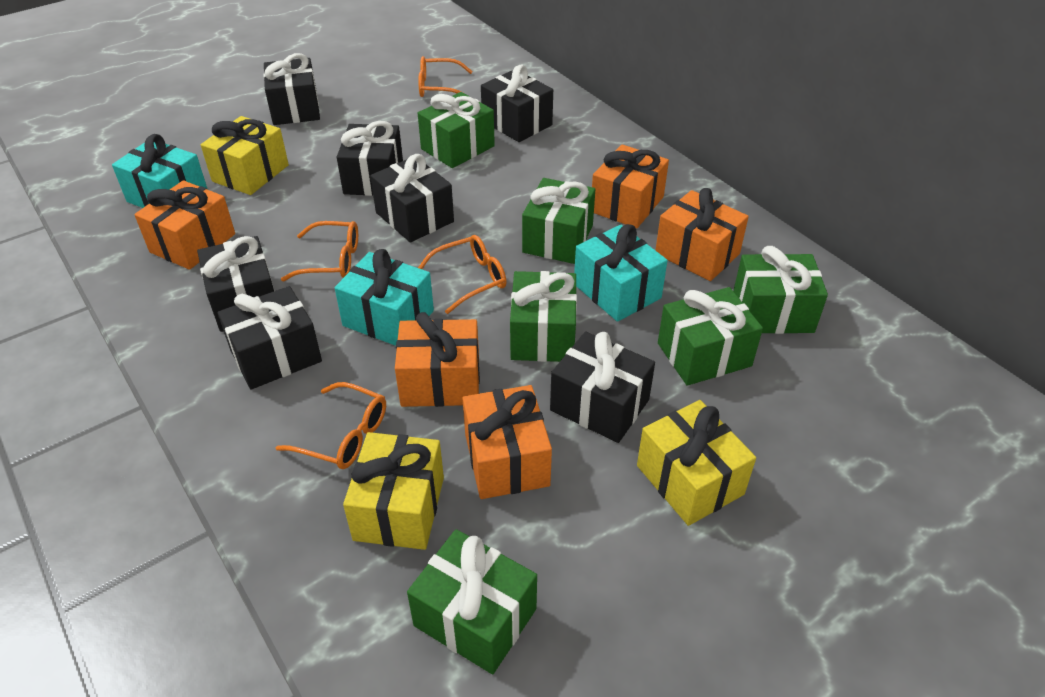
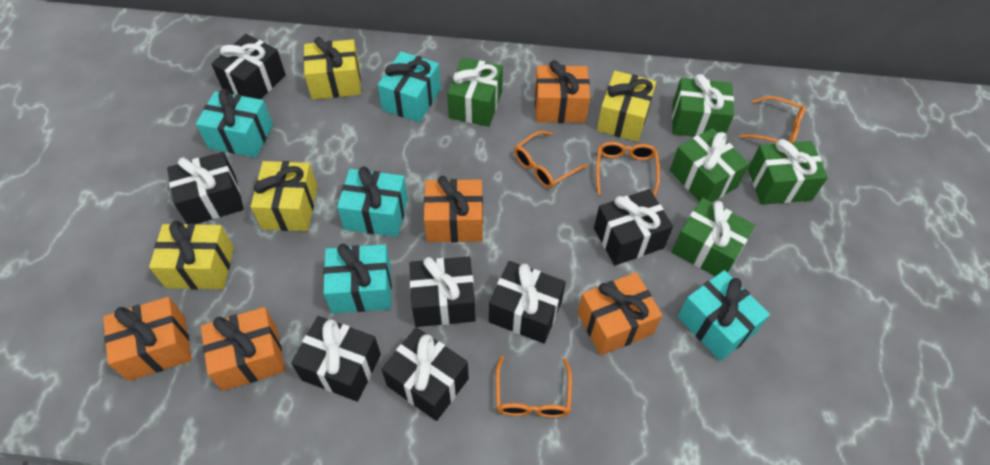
green gift: [407,529,537,674] [418,92,495,168] [510,271,577,362] [522,178,595,264] [658,287,763,386] [733,246,828,334] = 6 -> [447,58,503,127] [670,128,750,202] [672,74,734,137] [672,198,755,276] [748,139,828,205] = 5
turquoise gift: [112,134,208,208] [335,249,434,346] [574,224,668,322] = 3 -> [196,89,273,158] [323,244,392,313] [337,166,408,237] [378,51,441,122] [678,270,770,361] = 5
yellow gift: [201,116,289,195] [343,432,444,550] [637,400,756,526] = 3 -> [149,221,234,289] [250,161,317,231] [303,37,361,100] [597,71,656,142] = 4

